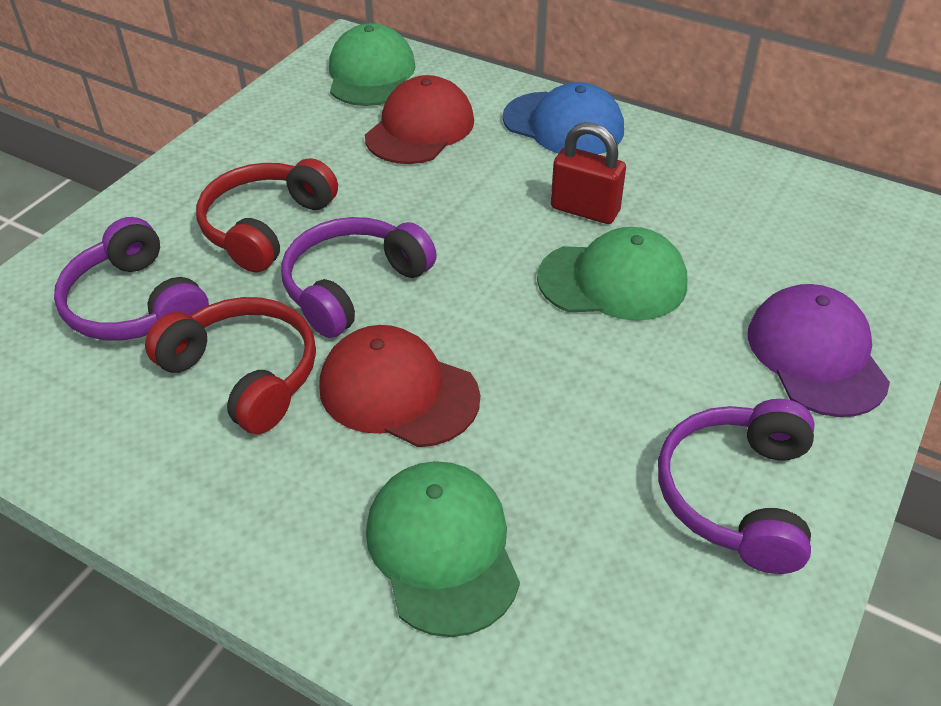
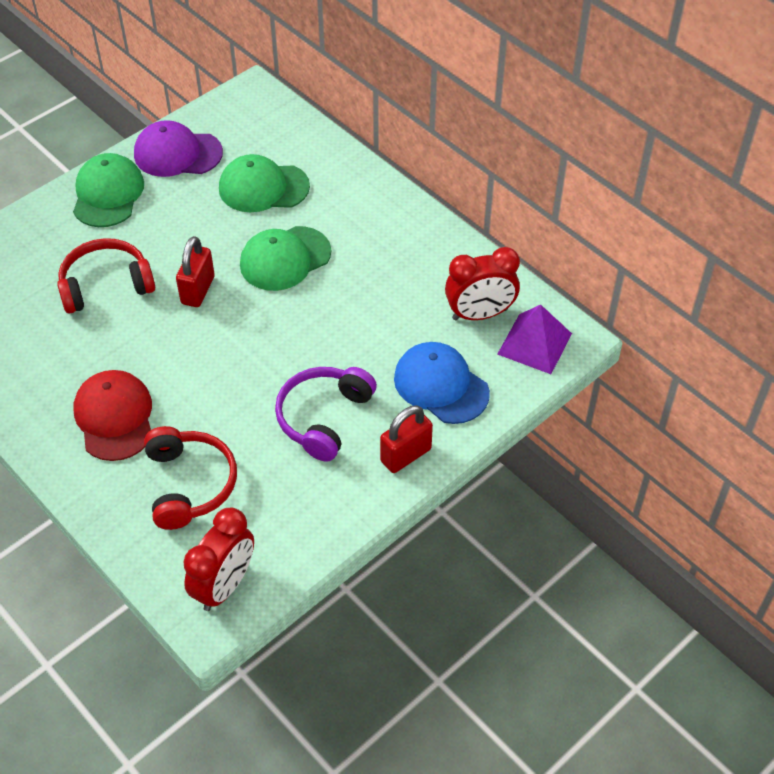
purple headphones: [54,217,209,341] [281,217,437,338] [658,399,814,574] = 3 -> [275,367,377,462] = 1
purple pyramid: none = 0 -> [498,305,572,374] = 1
red cap: [319,325,480,447] [365,75,474,164] = 2 -> [74,370,152,461] = 1
red clock: none = 0 -> [183,508,254,611] [445,247,520,320] = 2
red padlock: [551,122,626,224] = 1 -> [176,236,215,307] [380,405,433,473] = 2

